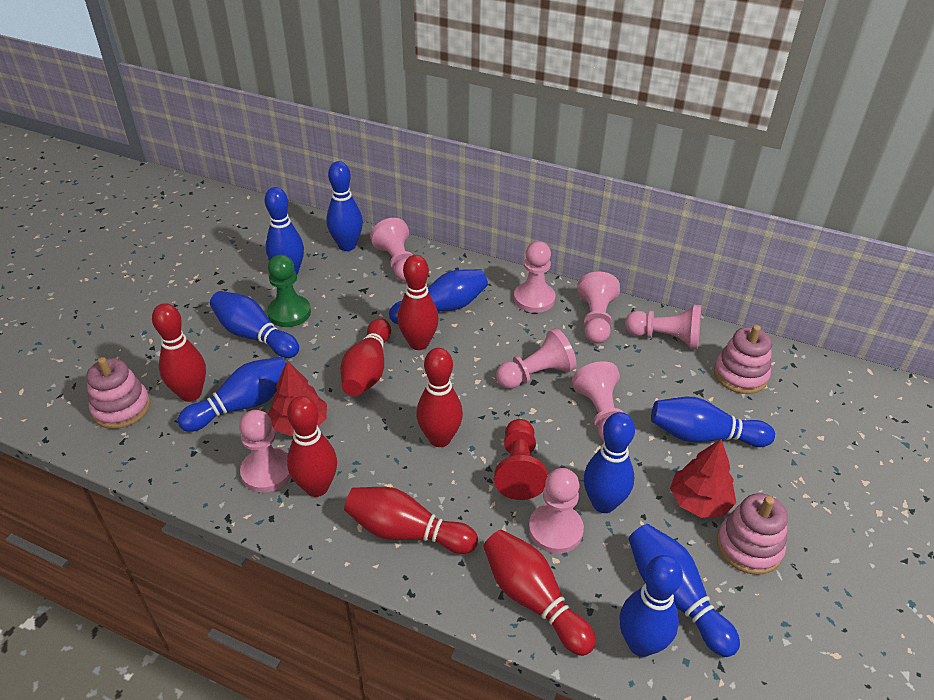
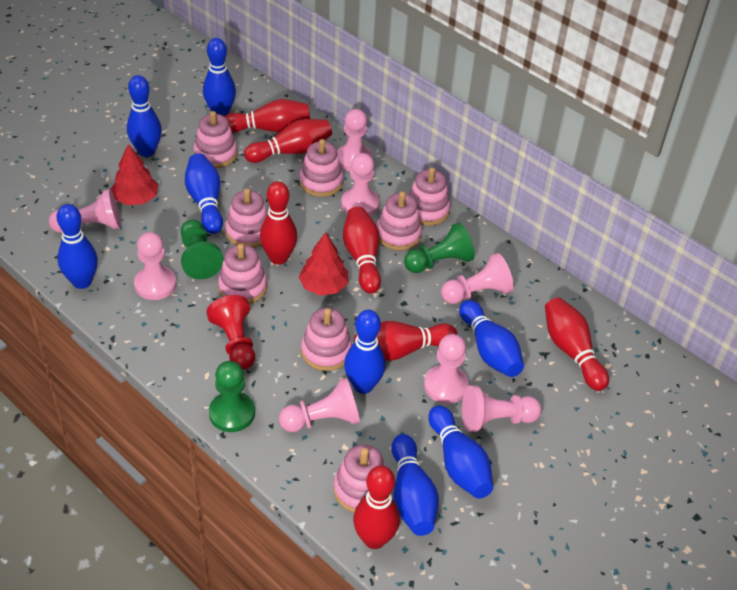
blue bowling pin: [177,357,286,432] [210,291,299,358] [265,187,304,275] [326,161,363,251] [389,269,488,324] [584,412,635,513] [620,555,683,657] [629,524,740,657] [651,397,775,447] = 9 -> [57,204,98,289] [127,75,162,157] [185,153,223,234] [203,38,236,116] [344,310,386,394] [391,434,439,536] [428,405,493,499] [459,300,524,377] = 8
green pawn: [267,254,311,327] = 1 -> [181,220,223,279] [209,361,255,432] [404,222,475,273] = 3
pink stacking toy: [86,357,150,429] [714,325,772,394] [717,493,788,575] = 3 -> [194,111,237,168] [218,244,267,304] [225,188,268,248] [299,139,344,197] [301,308,352,371] [333,445,385,512] [376,191,422,250] [409,167,451,226] = 8

